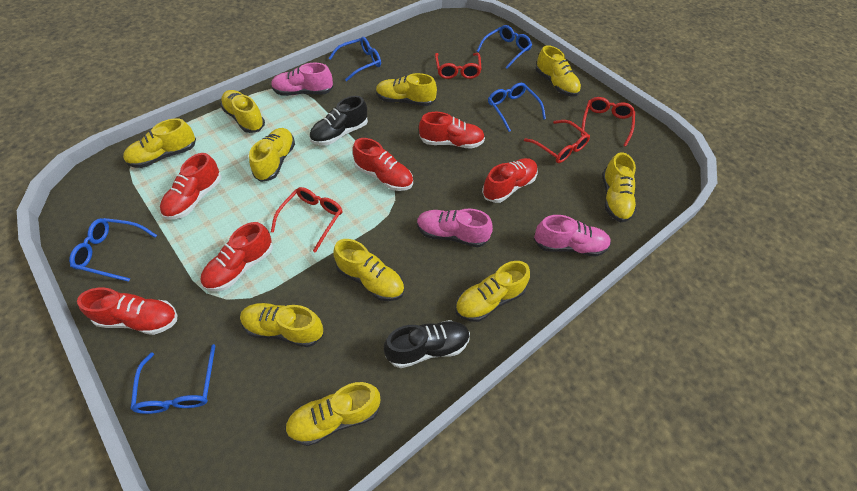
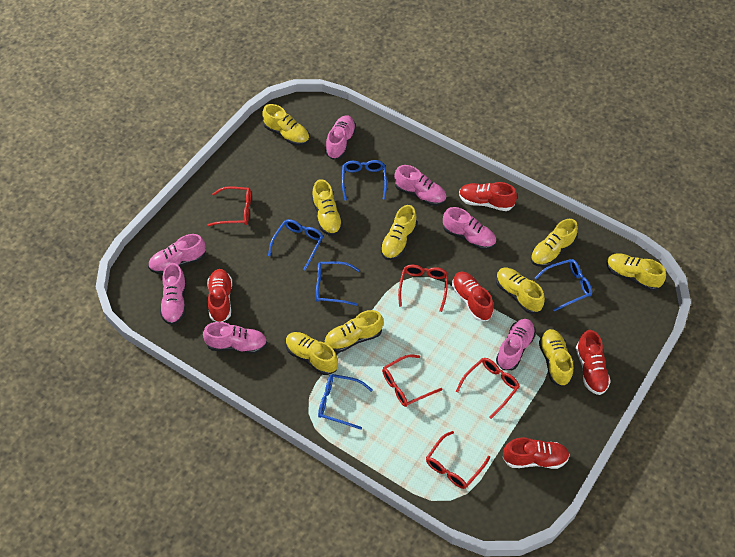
black shoe: [309,96,368,145] [384,320,470,368] = 2 -> none = 0
pink shoe: [271,63,333,96] [417,209,493,247] [534,215,611,257] = 3 -> [148,234,206,275] [160,263,186,325] [203,322,267,354] [325,116,356,160] [394,165,447,206] [443,207,496,250] [496,319,536,370] = 7
red glasses: [271,187,342,253] [435,53,481,79] [524,120,590,163] [581,97,635,147] = 4 -> [208,186,251,226] [382,354,442,407] [398,265,448,312] [426,431,490,489] [456,358,520,419] = 5
red shoe: [77,288,177,335] [160,153,222,220] [201,222,273,291] [353,138,413,191] [419,112,485,149] [482,158,538,203] = 6 -> [207,269,232,322] [452,272,494,321] [459,182,517,211] [503,437,570,469] [576,330,611,395] = 5
yellow shoe: [123,118,196,168] [220,90,265,133] [240,303,323,347] [249,128,295,182] [285,382,380,446] [334,239,404,301] [376,73,437,106] [455,261,530,322] [536,45,581,97] [602,152,637,222] = 10 -> [262,104,309,146] [286,332,338,375] [312,179,343,236] [324,310,383,352] [380,205,417,260] [496,268,545,314] [531,219,578,267] [539,329,573,387] [606,254,666,291] = 9

